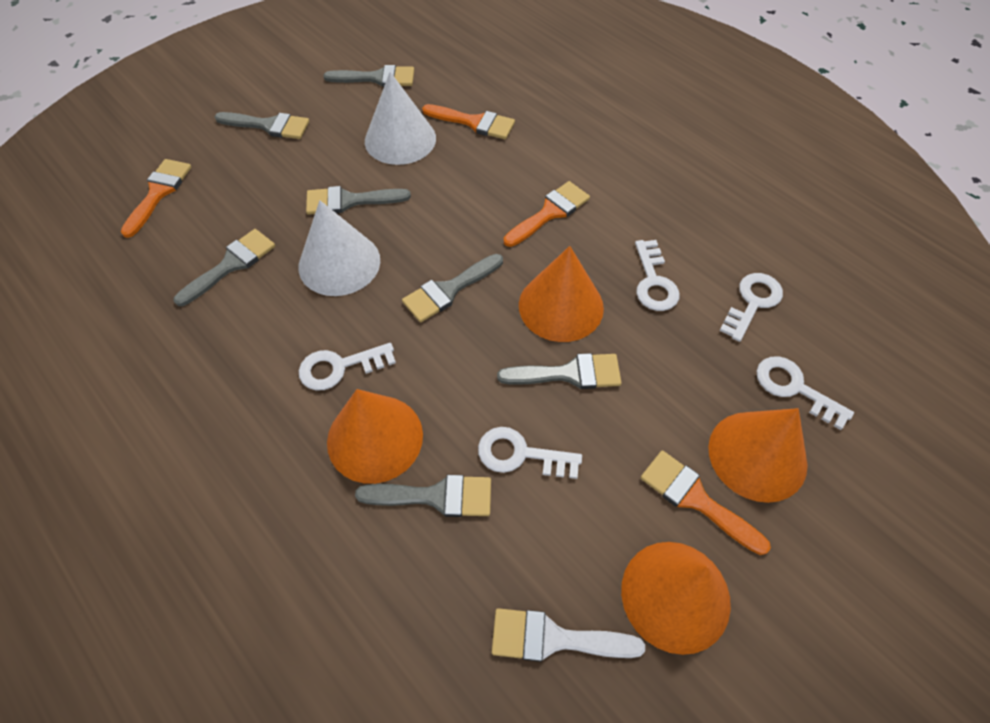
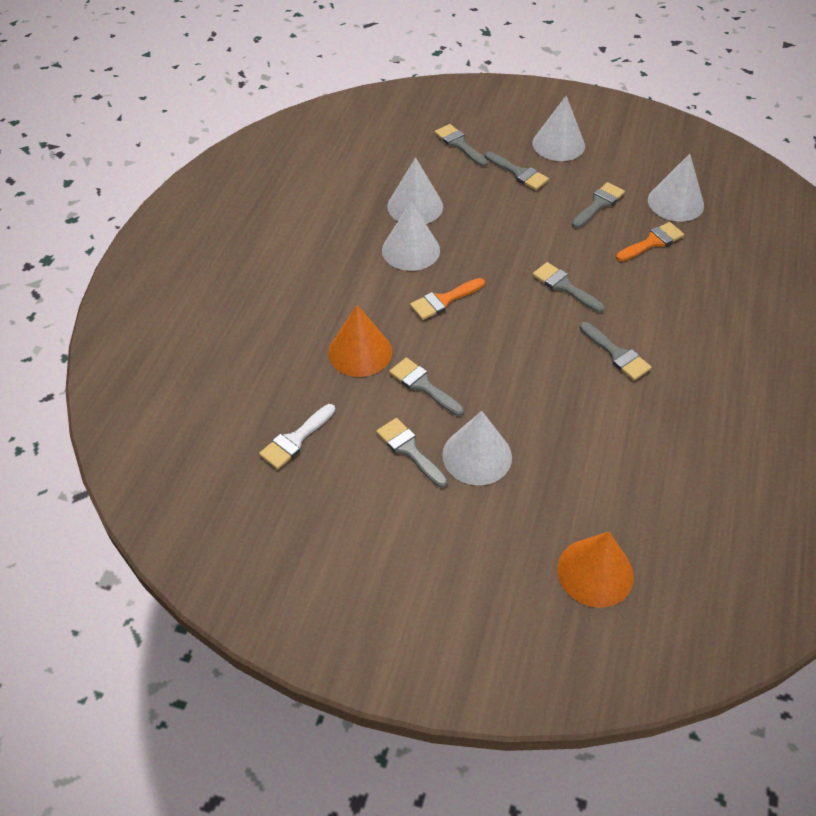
orange brush: [121,159,191,238] [422,104,515,139] [504,181,590,247] [641,450,771,555] = 4 -> [410,278,485,320] [616,222,684,261] = 2
orange cone: [327,389,423,484] [519,246,604,342] [621,542,731,655] [708,408,808,503] = 4 -> [328,305,392,377] [557,532,634,608] = 2
white cone: [299,200,380,296] [365,72,436,165] = 2 -> [382,202,440,271] [387,157,443,224] [442,411,512,485] [533,96,585,161] [648,154,704,222] = 5
white key: [299,343,396,391] [478,427,582,479] [635,240,680,311] [719,273,783,342] [757,356,854,430] = 5 -> none = 0

